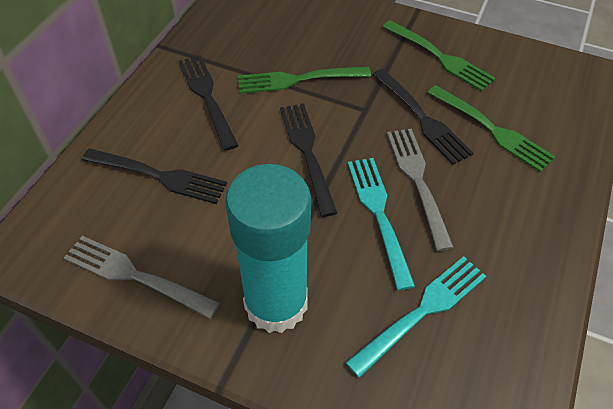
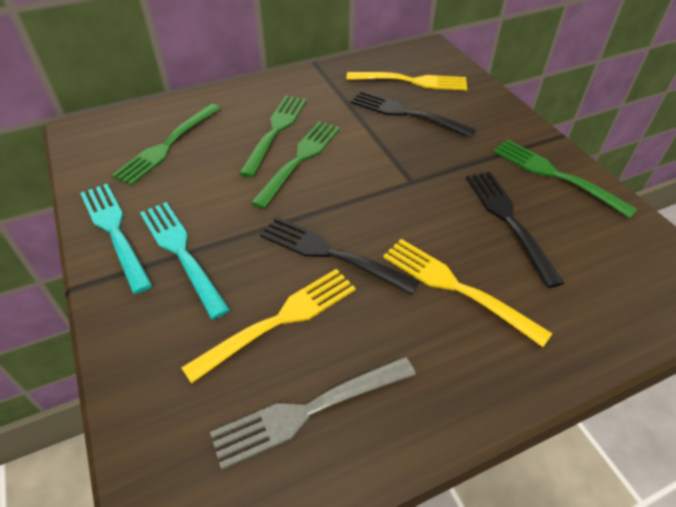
black fork: [82,148,227,204] [178,55,239,151] [280,103,337,217] [373,69,474,165] = 4 -> [260,217,420,295] [351,90,476,138] [466,172,564,288] = 3
green fork: [238,67,371,94] [383,20,496,91] [427,85,555,172] = 3 -> [112,104,221,186] [239,96,307,177] [251,121,340,209] [493,140,638,218] = 4
grey fork: [64,236,220,319] [387,128,454,251] = 2 -> [210,357,416,470] = 1
turquoise glue stick: [225,164,311,333] = 1 -> none = 0
yellow fork: none = 0 -> [181,269,356,384] [346,72,467,91] [383,239,553,347] = 3

